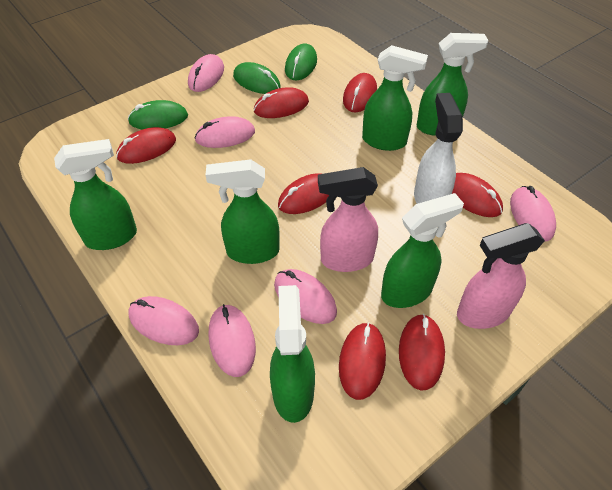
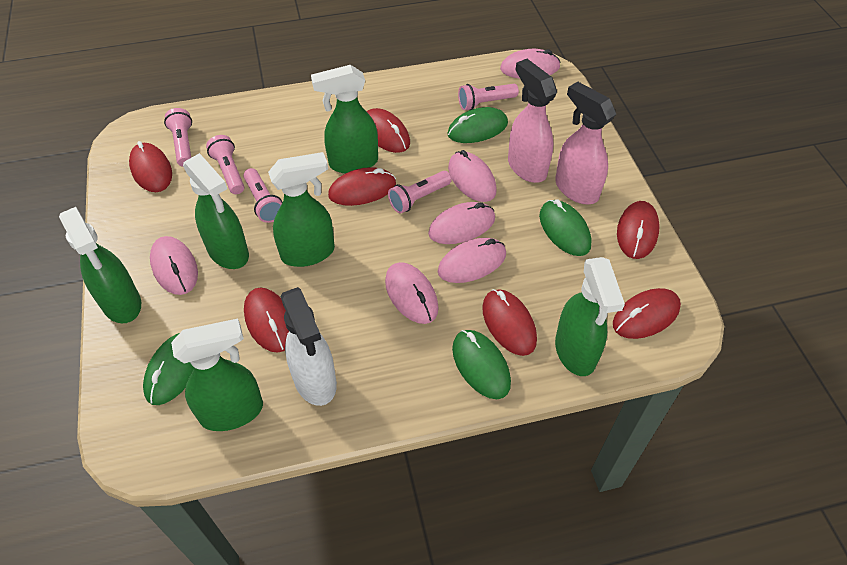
green mouse: [128,100,188,129] [233,62,281,94] [285,43,317,80] = 3 -> [143,333,194,405] [447,107,508,143] [452,330,511,399] [539,199,592,256] = 4
pink flashlight: none = 0 -> [164,108,192,167] [206,135,244,194] [243,168,283,223] [388,171,452,214] [458,84,519,110] = 5

